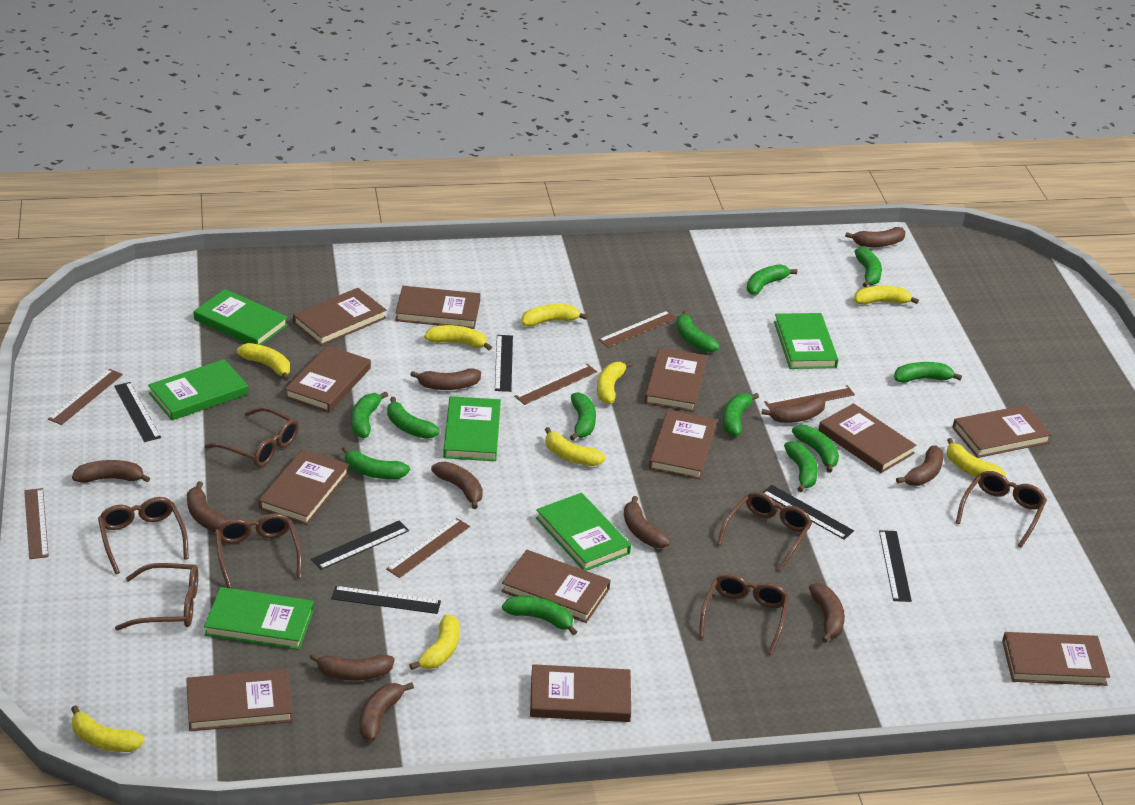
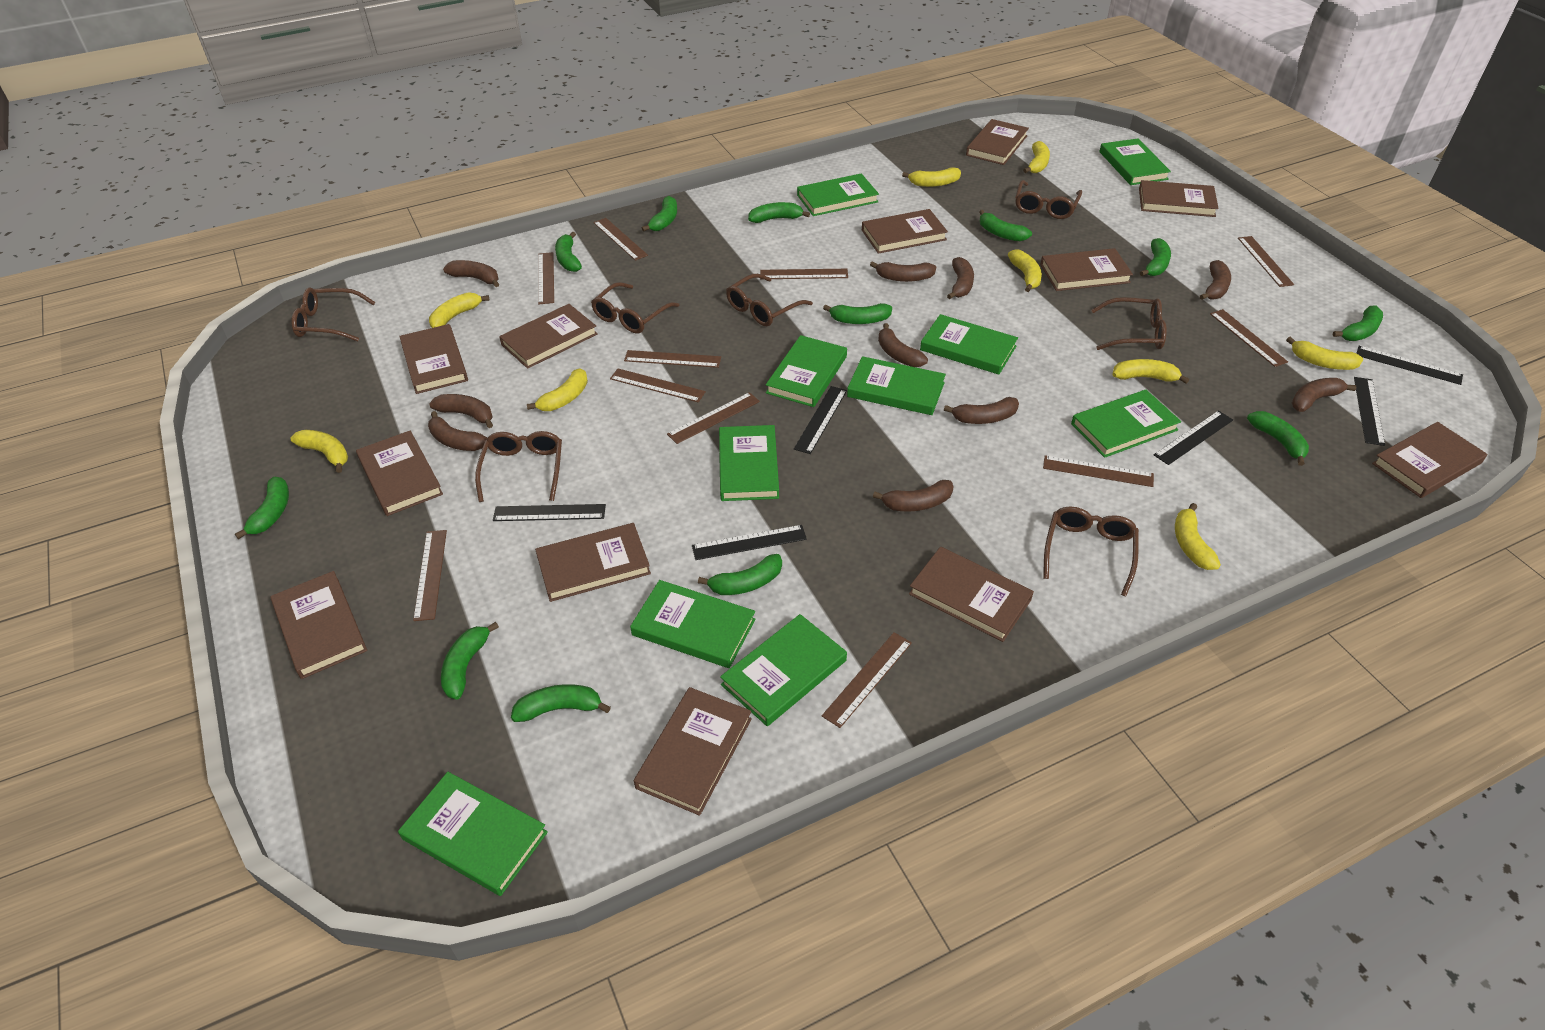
brown banana: [72,460,150,483] [187,481,227,532] [309,653,394,680] [360,682,414,741] [410,368,481,390] [431,462,483,509] [624,496,670,548] [761,395,826,423] [809,583,845,643] [845,227,906,247] [896,445,944,486] = 11 -> [428,411,487,451] [429,394,493,428] [443,260,499,287] [870,261,936,282] [873,480,954,511] [878,323,928,367] [944,397,1019,424] [947,257,974,299] [1200,260,1231,300] [1292,378,1357,412] = 10
brown ruler: [24,488,49,559] [48,369,123,425] [386,518,470,578] [514,364,597,405] [598,311,677,348] [764,385,855,410] = 6 -> [413,530,447,621] [538,252,554,304] [593,218,648,261] [610,369,706,403] [624,350,721,368] [667,392,760,444] [760,269,848,279] [822,632,912,728] [1043,455,1154,487] [1210,309,1288,367] [1238,236,1294,287] = 11
green book: [148,359,248,420] [194,289,288,345] [204,587,314,650] [443,396,501,461] [536,493,631,571] [774,313,838,369] = 6 -> [398,772,548,896] [630,580,756,668] [719,425,779,501] [720,614,847,726] [766,335,847,407] [797,173,879,216] [847,356,946,415] [920,314,1018,375] [1071,390,1181,458] [1099,138,1171,185] = 10

